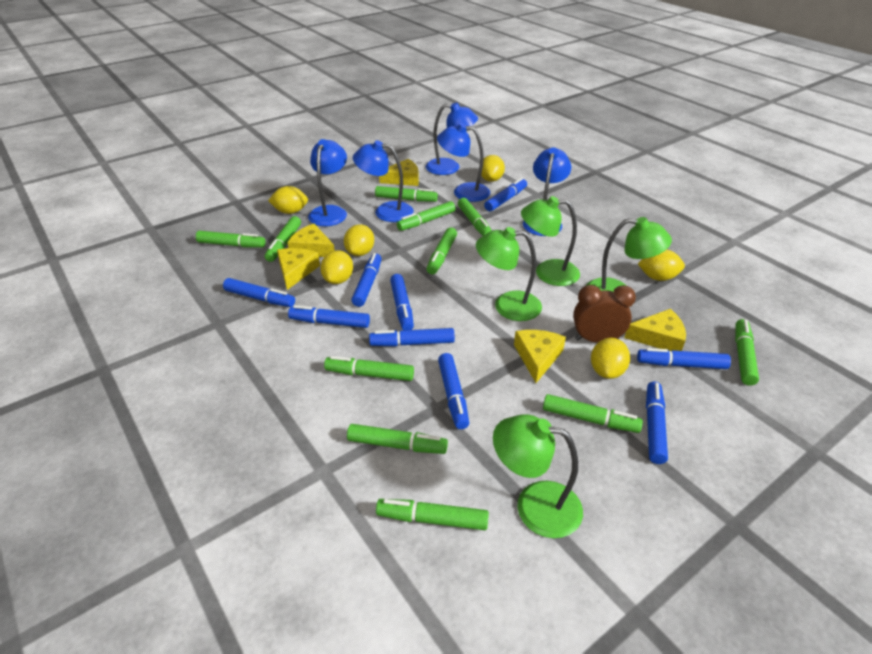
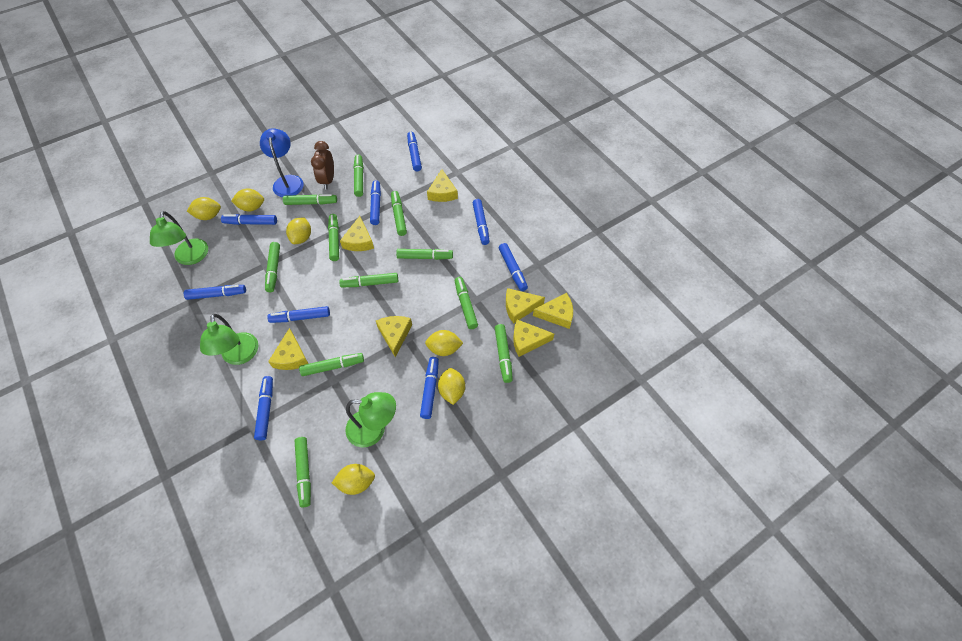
blue lamp: [308,139,347,226] [353,140,414,222] [426,102,478,175] [437,123,490,202] [523,147,571,236] = 5 -> [260,128,304,197] = 1
green lamp: [476,227,542,321] [493,415,583,538] [521,196,580,286] [586,217,672,292] = 4 -> [150,211,208,265] [200,314,258,365] [345,392,396,447] = 3
yellow cheese: [277,248,320,290] [288,223,335,257] [379,159,419,186] [514,330,566,383] [624,309,686,351] = 5 -> [268,328,308,370] [340,216,374,251] [376,316,412,357] [427,169,458,202] [506,288,545,323] [513,320,554,357] [533,293,573,329] = 7

